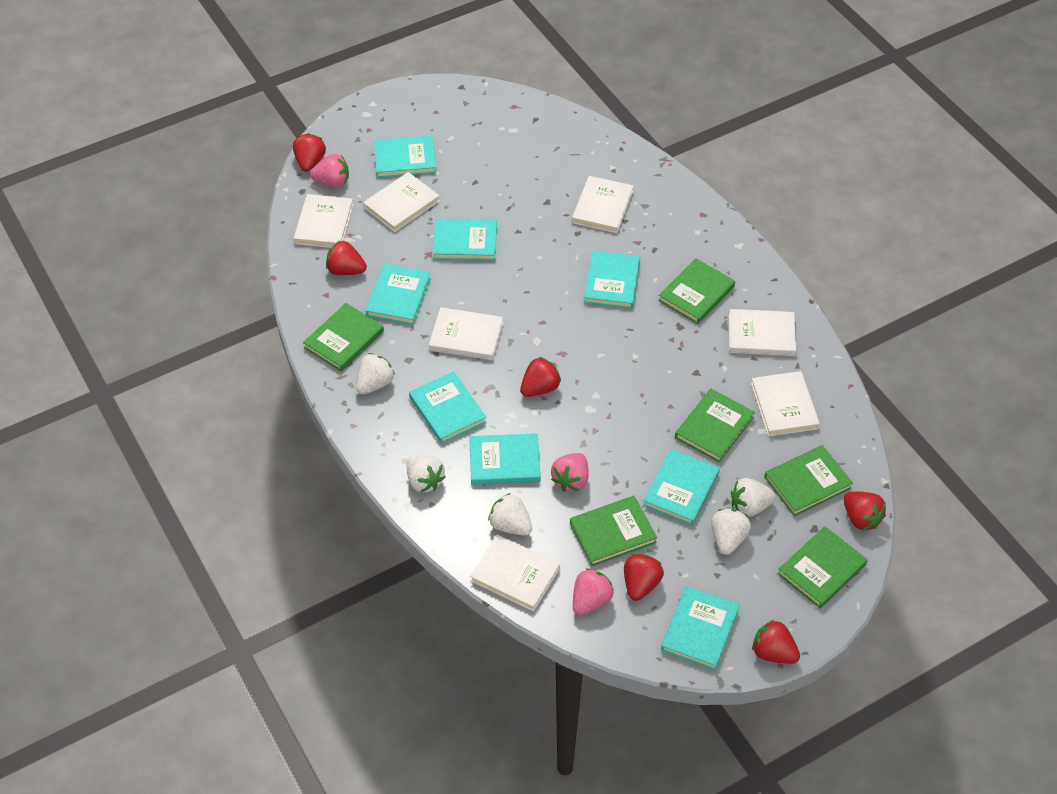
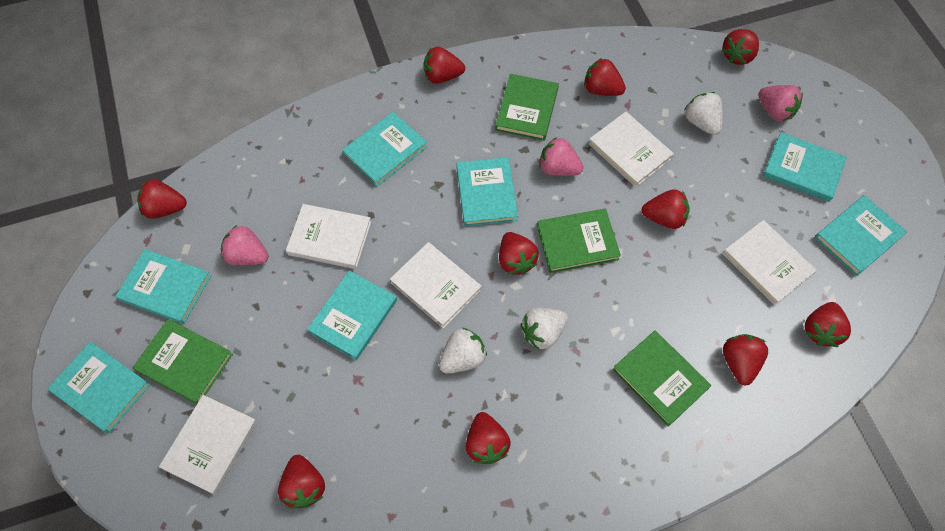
green book: [303,303,384,372] [570,496,657,566] [658,258,735,324] [675,389,755,463] [764,445,853,516] [777,526,868,608] = 6 -> [132,319,233,404] [495,74,559,141] [537,209,621,273] [612,330,711,427] = 4
red strawberry: [293,133,326,172] [326,241,367,275] [520,357,561,397] [624,554,664,601] [752,620,800,664] [843,492,886,530] = 6 -> [137,179,187,219] [278,455,325,509] [423,46,465,84] [466,412,511,464] [499,232,539,275] [584,58,626,96] [641,189,689,229] [722,29,759,65] [723,334,768,385] [805,302,851,347] = 10
turquoise book: [366,264,431,325] [374,136,436,178] [409,371,487,444] [433,219,497,261] [469,433,541,485] [584,251,640,309] [643,449,720,526] [661,586,740,670] = 8 -> [47,341,150,433] [115,249,211,324] [307,270,397,360] [342,112,427,187] [456,157,518,226] [763,132,847,202] [815,195,907,276] = 7
white book: [293,194,353,248] [363,172,440,232] [429,307,503,360] [470,535,560,612] [572,176,633,233] [729,309,796,356] [751,371,820,436] = 7 -> [159,395,257,495] [286,204,371,269] [390,242,482,329] [588,112,674,187] [722,220,817,306] = 5
white strawberry: [356,353,395,394] [406,455,446,493] [488,493,532,535] [711,509,751,555] [731,478,776,517] = 5 -> [439,328,487,373] [521,308,568,350] [684,92,723,135] = 3

